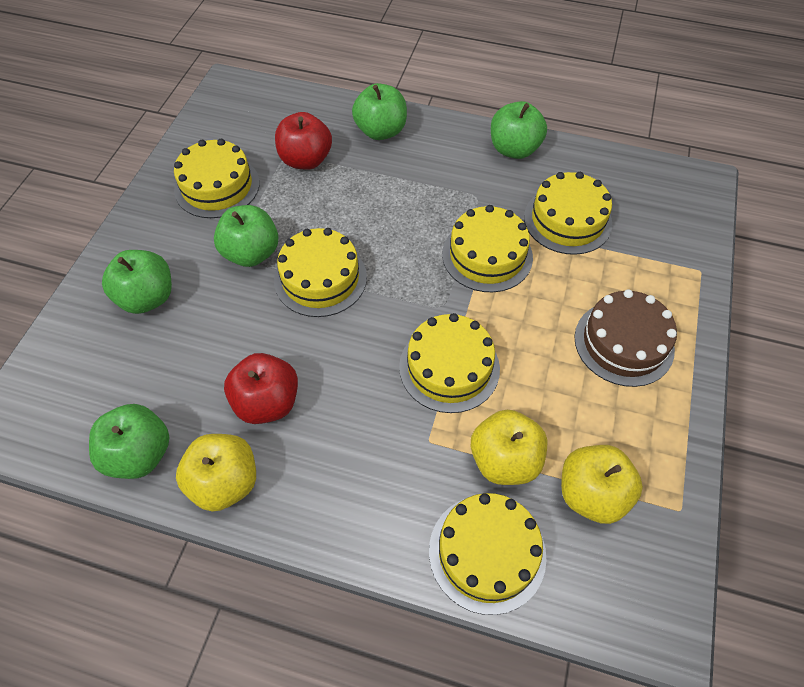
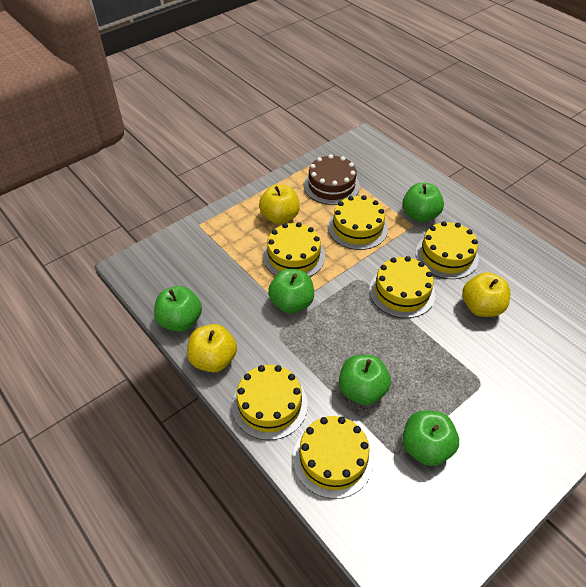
red apple: [224,353,298,424] [275,112,332,170] = 2 -> none = 0

